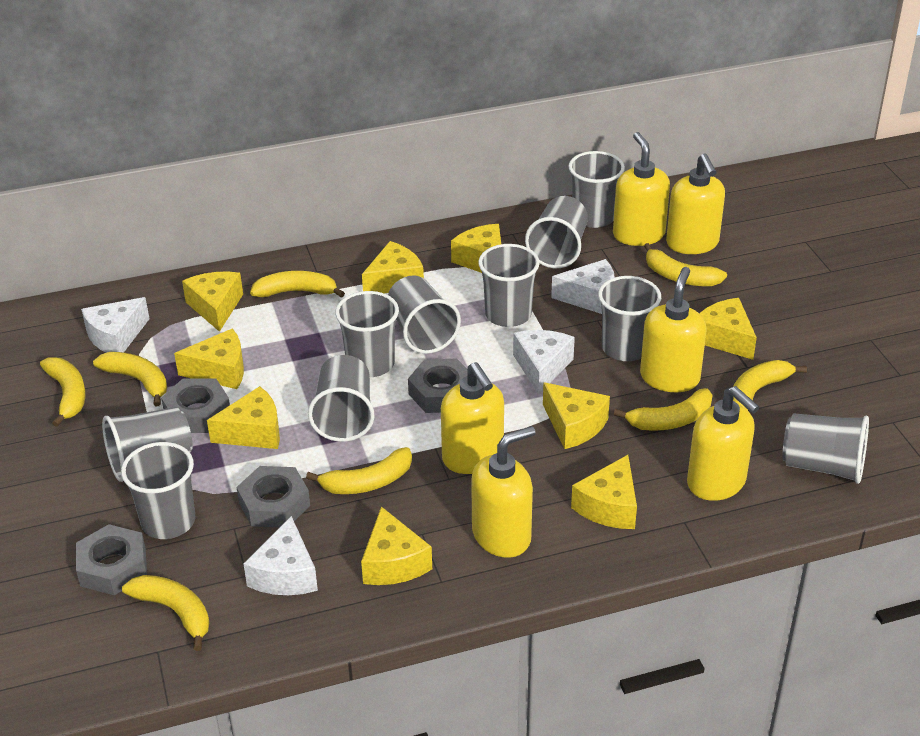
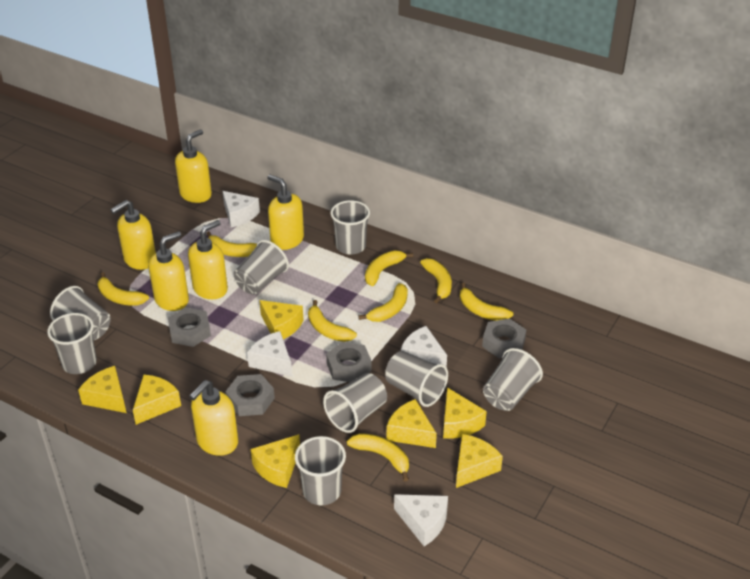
grey cup: [102,407,193,482] [121,442,196,539] [308,355,374,442] [335,291,399,377] [388,275,461,354] [478,244,540,327] [525,196,588,268] [569,151,625,228] [598,276,661,361] [783,413,869,484] = 10 -> [47,313,97,374] [50,286,111,341] [234,240,289,295] [295,436,346,505] [323,373,387,433] [330,200,370,255] [385,351,448,407] [483,348,543,411] = 8
yellow cheese: [174,328,244,389] [182,272,243,332] [207,386,280,449] [361,506,432,585] [362,241,424,293] [451,224,501,273] [543,382,610,449] [571,455,637,529] [699,298,757,360] = 9 -> [78,366,126,413] [133,375,181,425] [251,434,300,488] [259,300,303,340] [387,399,437,448] [443,387,487,439] [456,434,503,488] = 7

